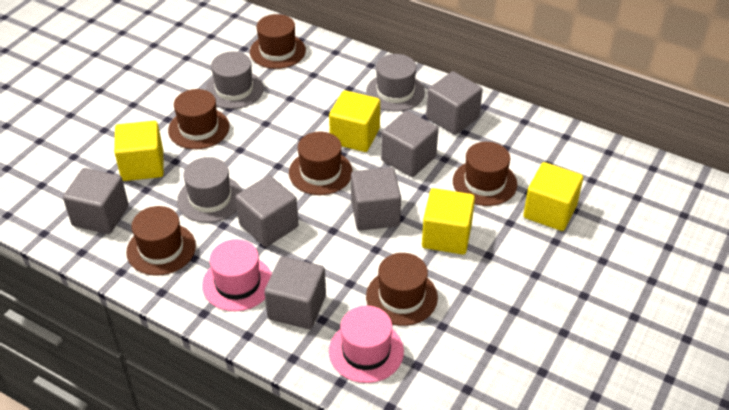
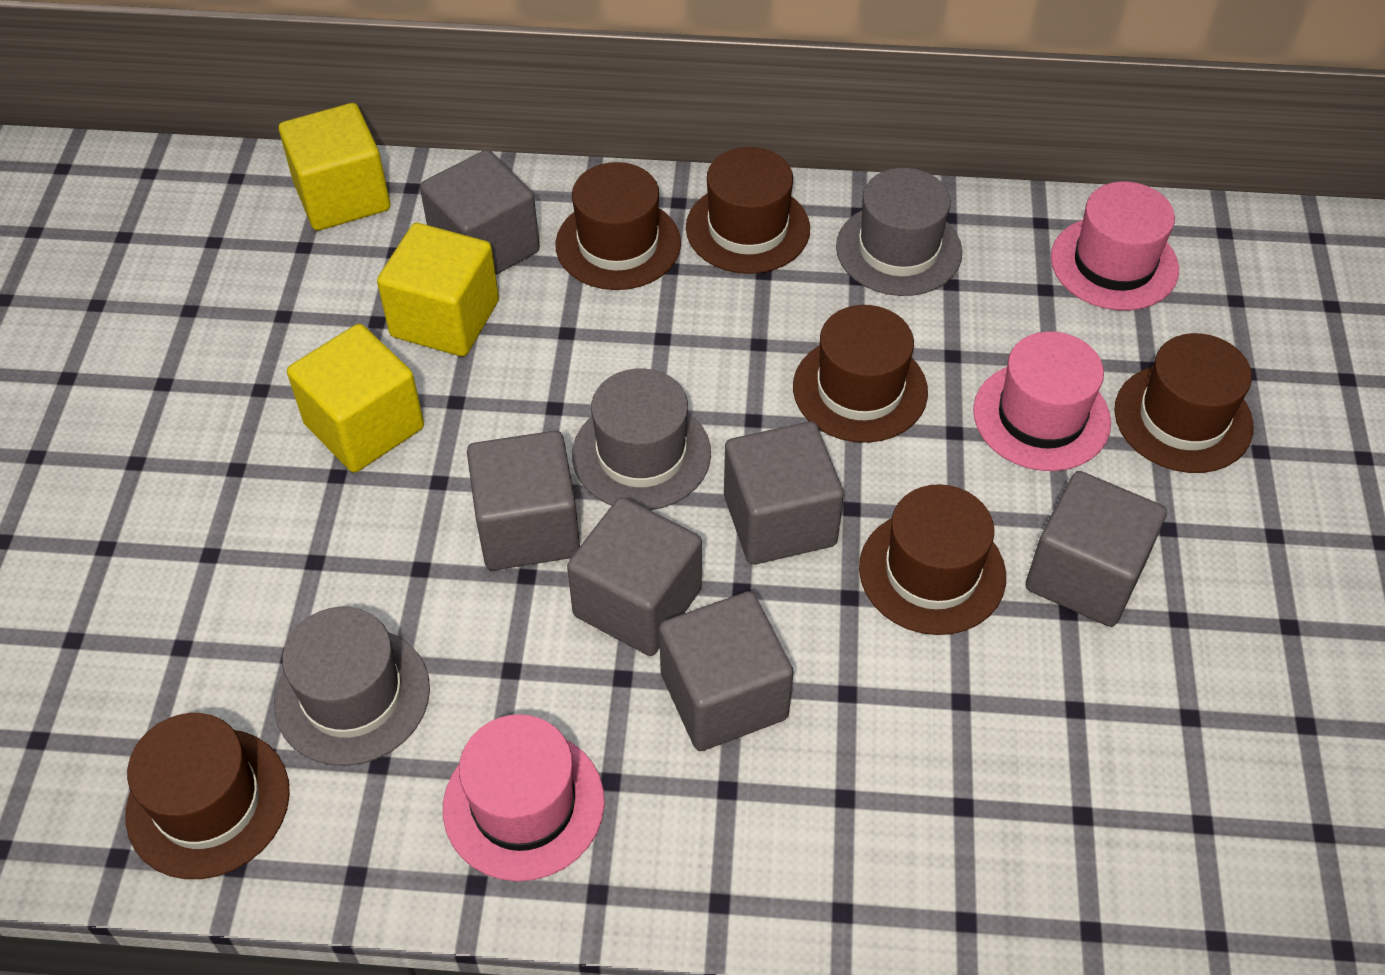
pink hat: [202,239,272,311] [329,306,404,383] = 2 -> [443,714,605,881] [973,331,1111,471] [1051,181,1179,311] = 3
yellow cube: [114,121,164,181] [329,90,380,152] [422,188,475,255] [523,162,583,231] = 4 -> [279,103,390,231] [287,324,424,473] [377,223,499,357] = 3

